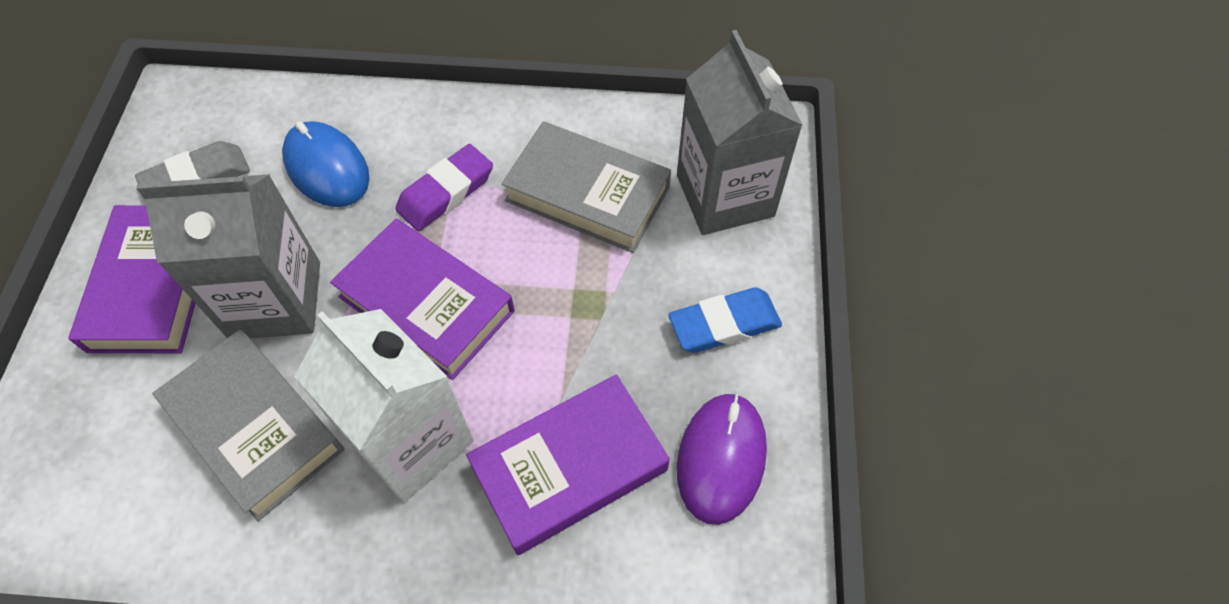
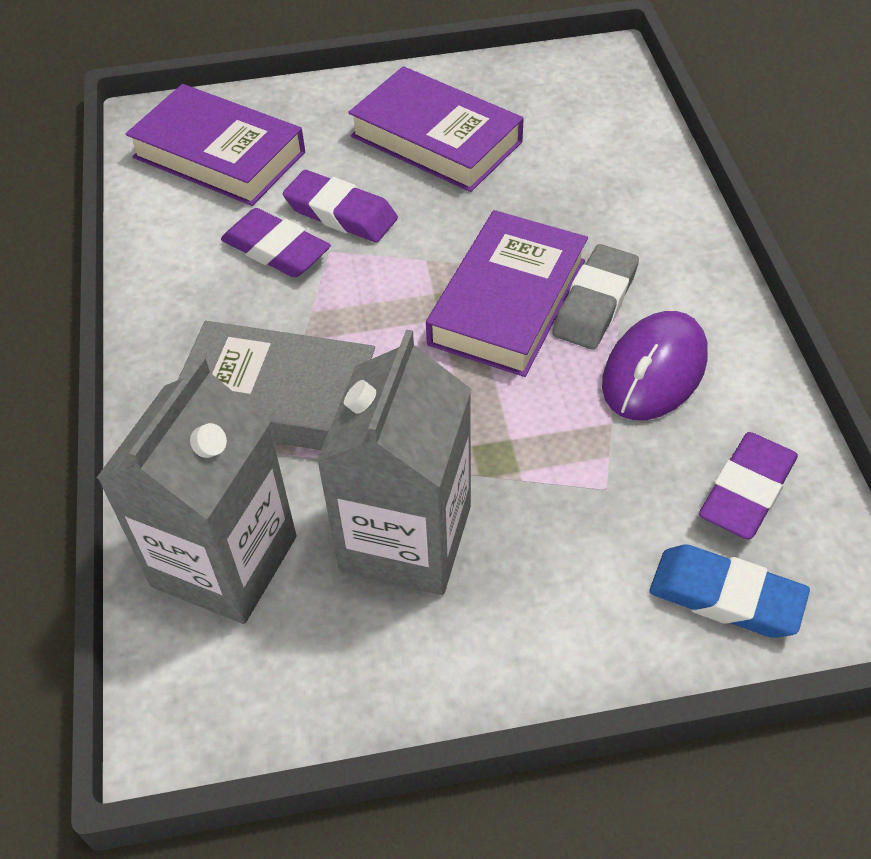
blue mouse: [282,121,369,207] = 1 -> none = 0
grey book: [152,330,344,521] [501,121,671,253] = 2 -> [178,321,375,450] = 1
purple eraser: [395,144,493,231] = 1 -> [221,208,331,278] [283,170,398,242] [699,432,798,540] = 3
white carton: [294,309,474,503] = 1 -> none = 0

